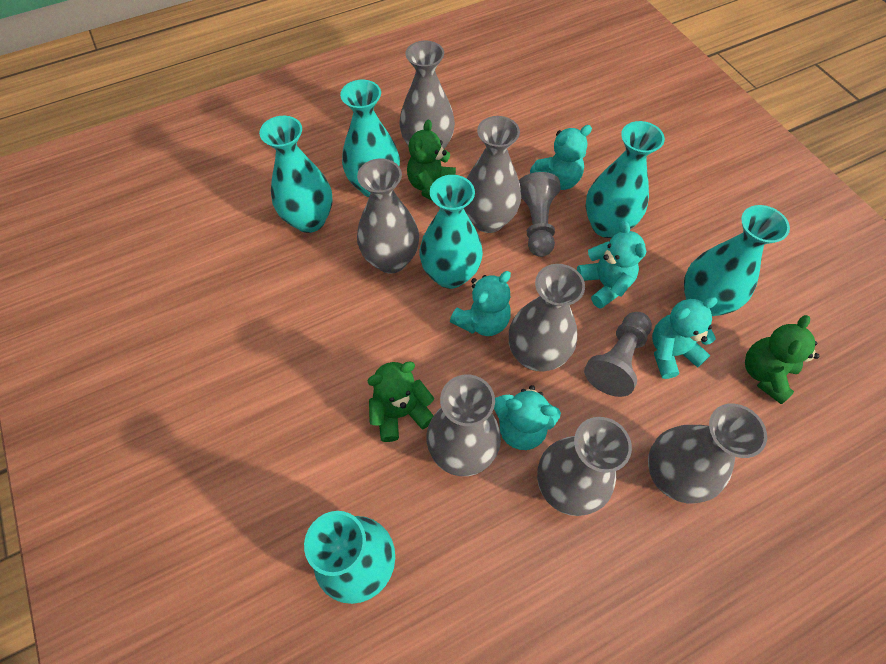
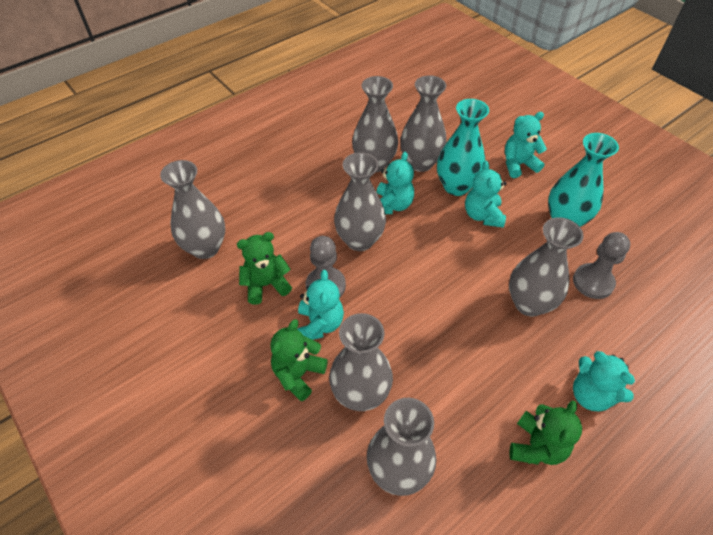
turquoise vase: [259,116,333,233] [304,511,395,604] [340,80,400,197] [419,175,483,289] [586,121,665,238] [684,205,790,316] = 6 -> [437,99,489,196] [548,133,619,227] = 2

